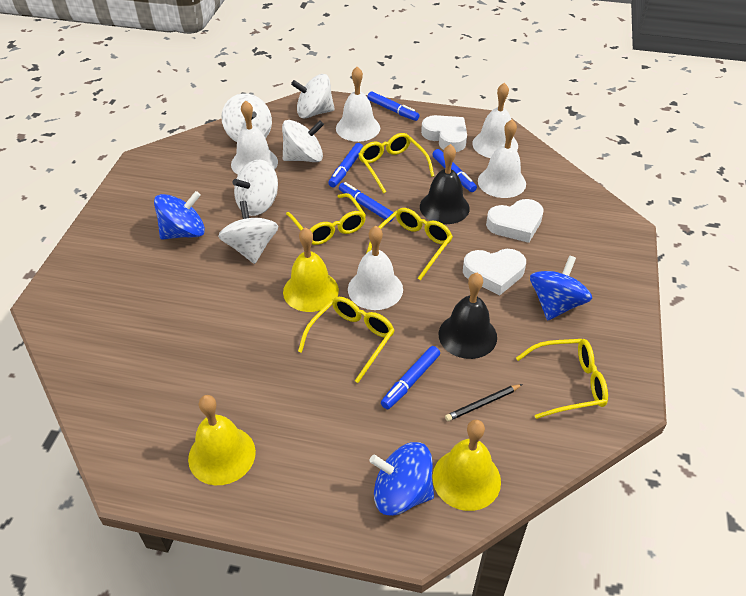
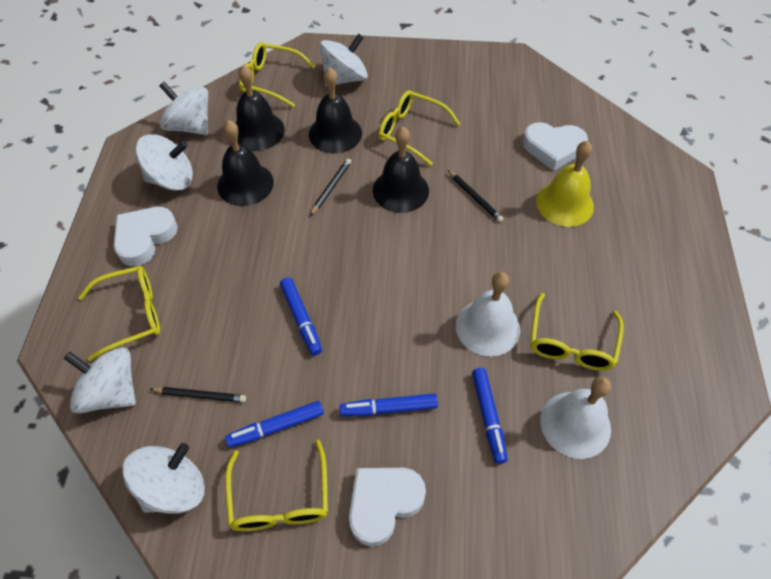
black bell: [420,144,470,224] [439,273,497,359] = 2 -> [217,120,274,206] [236,65,285,151] [309,67,362,153] [373,127,429,213] = 4
black pencil: [445,384,523,421] = 1 -> [150,387,246,402] [310,159,351,216] [448,170,503,222] = 3
blue marker: [328,143,363,187] [339,182,394,222] [367,91,420,121] [381,346,440,409] [432,149,477,192] = 5 -> [225,401,324,448] [280,277,322,355] [340,394,438,417] [472,368,508,464] = 4
blue spinning top: [154,191,205,240] [369,442,434,516] [530,255,592,320] = 3 -> none = 0
white bell: [231,100,278,175] [336,67,380,142] [348,226,403,310] [472,83,518,158] [478,120,526,198] = 5 -> [456,272,520,356] [540,377,611,459] = 2
yellow bell: [188,395,256,485] [283,227,339,312] [432,420,501,511] = 3 -> [536,141,594,227] = 1

